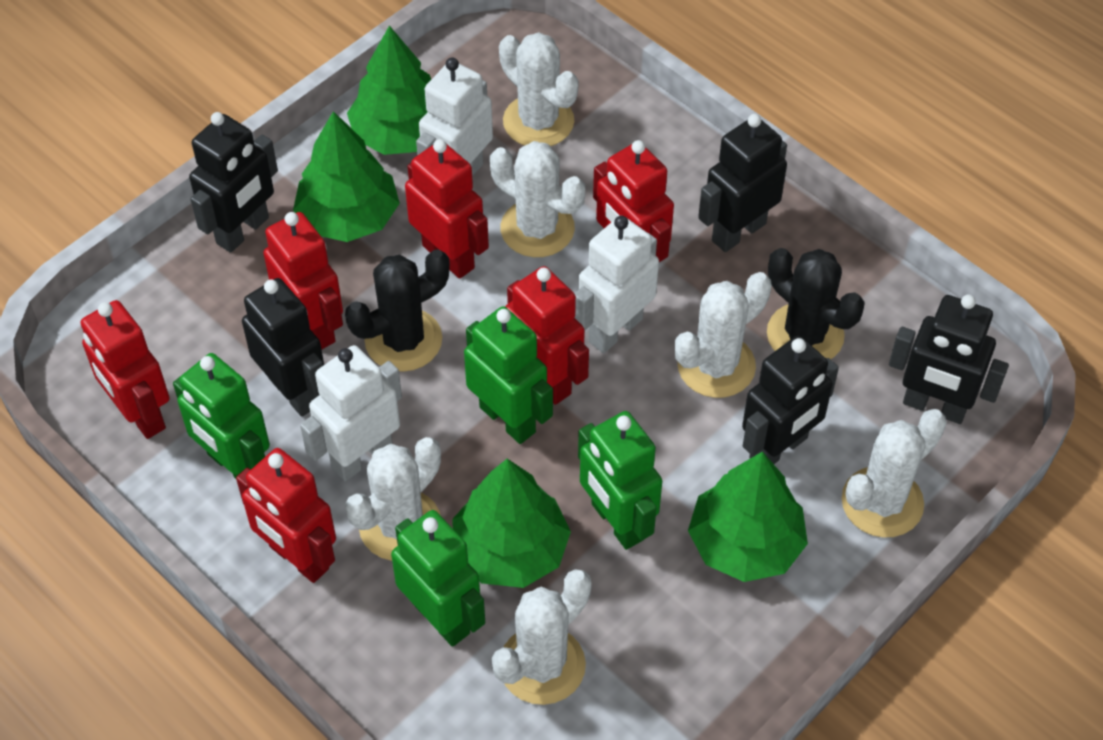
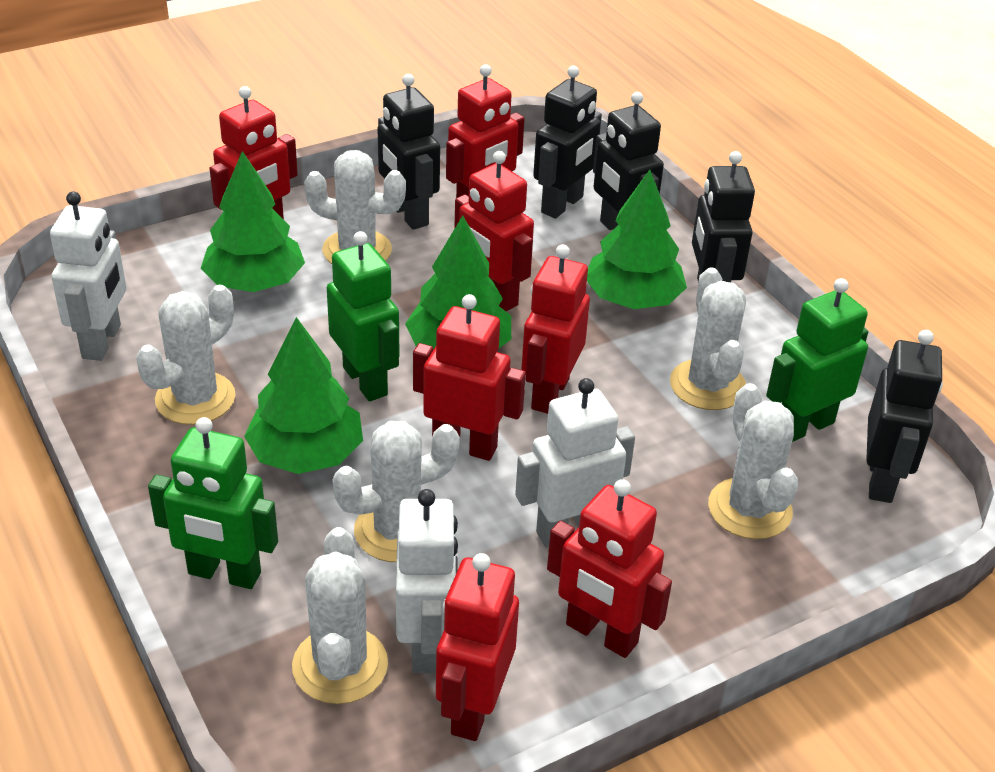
black cactus: [345,249,450,372] [767,248,865,359] = 2 -> none = 0
green robot: [173,353,270,479] [391,510,485,647] [464,306,553,444] [578,411,662,550] = 4 -> [148,417,278,589] [327,231,400,401] [766,278,868,442] = 3
red robot: [81,300,170,439] [236,448,336,583] [263,212,343,350] [405,139,489,279] [505,266,589,405] [593,140,674,262] = 6 -> [209,86,298,220] [413,294,526,461] [436,553,519,741] [446,64,524,198] [454,151,534,311] [521,244,590,414] [547,479,672,658] = 7

